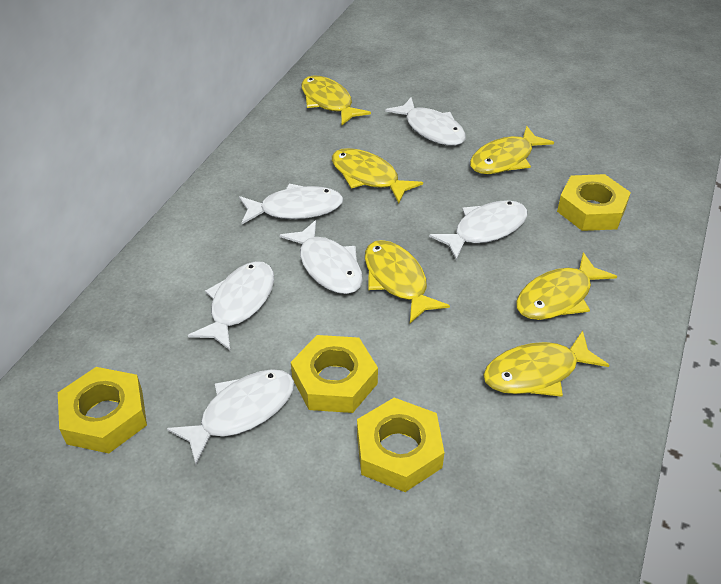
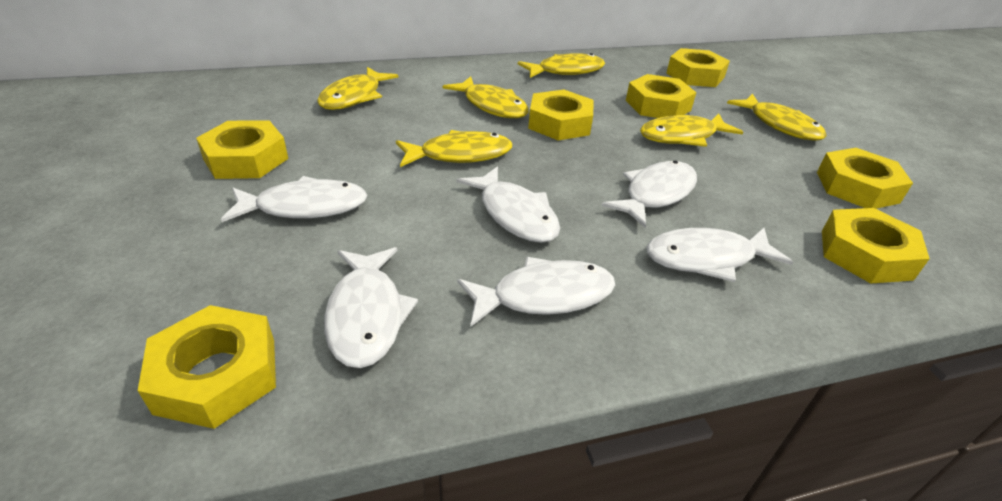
yellow nut: [58,367,147,453] [291,335,378,413] [357,398,444,492] [557,174,631,231] = 4 -> [138,305,276,429] [196,120,288,179] [528,89,593,140] [626,74,696,118] [666,48,730,87] [817,148,913,209] [822,208,930,284] = 7

